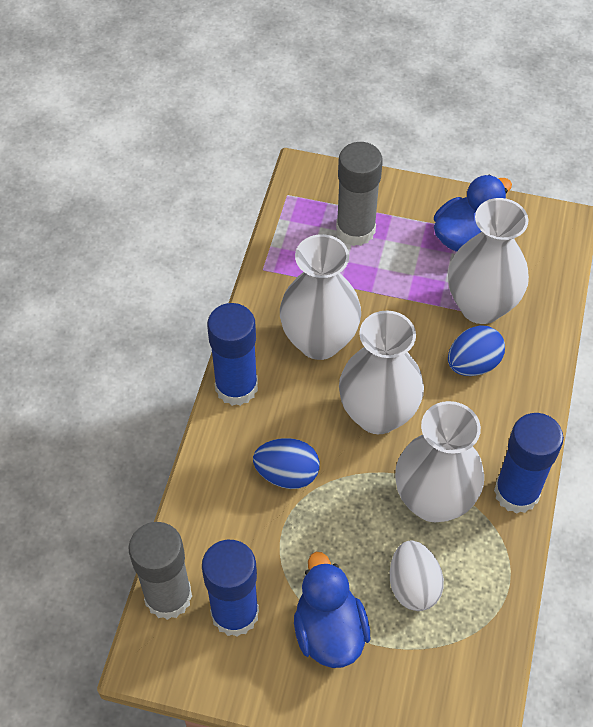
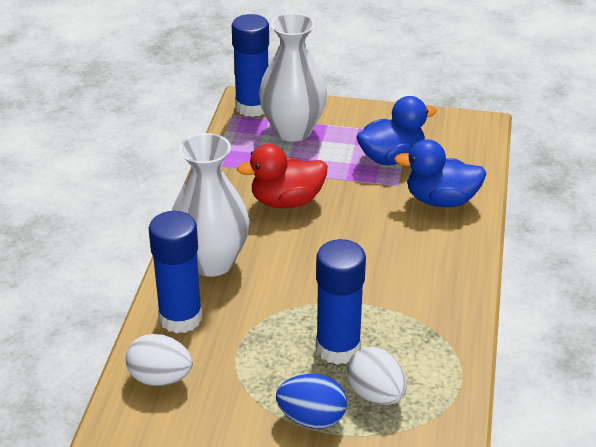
blue egg: [253,438,320,489] [448,325,505,376] = 2 -> [276,374,347,429] = 1
grey glue stick: [129,522,192,620] [336,142,383,246] = 2 -> none = 0
red duck: none = 0 -> [237,144,327,208] = 1
white egg: [390,540,444,611] = 1 -> [126,334,193,386] [347,347,407,405] = 2
white vase: [280,234,361,360] [339,311,424,434] [395,401,484,523] [448,198,529,324] = 4 -> [172,133,250,277] [259,13,327,142] = 2

